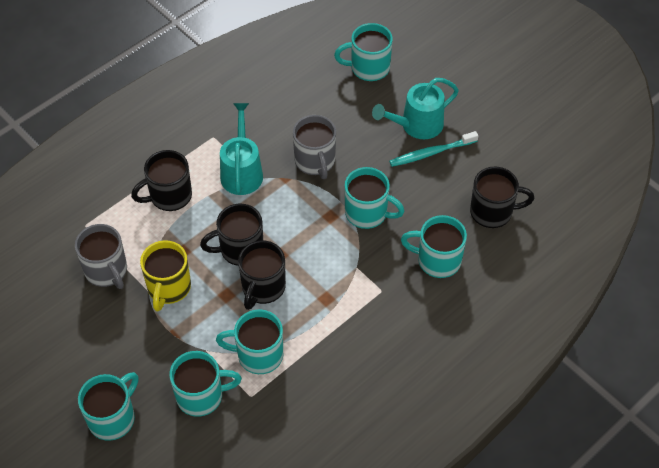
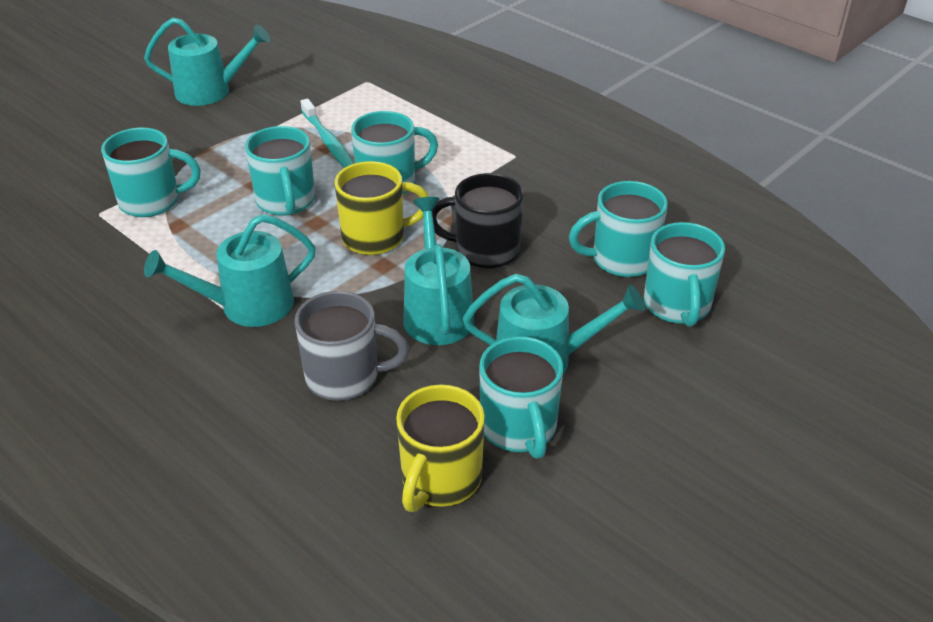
black mug: [131,150,192,211] [200,204,263,266] [238,240,286,310] [470,167,534,228] = 4 -> [432,173,524,269] = 1
grey mug: [75,224,127,289] [293,115,336,179] = 2 -> [295,291,409,401] = 1
turquoise watering can: [220,103,263,195] [372,78,459,139] = 2 -> [144,17,270,106] [144,214,316,327] [403,197,474,345] [463,274,645,375] = 4
yellow mug: [140,240,191,311] = 1 -> [335,161,429,255] [396,384,485,512] = 2

